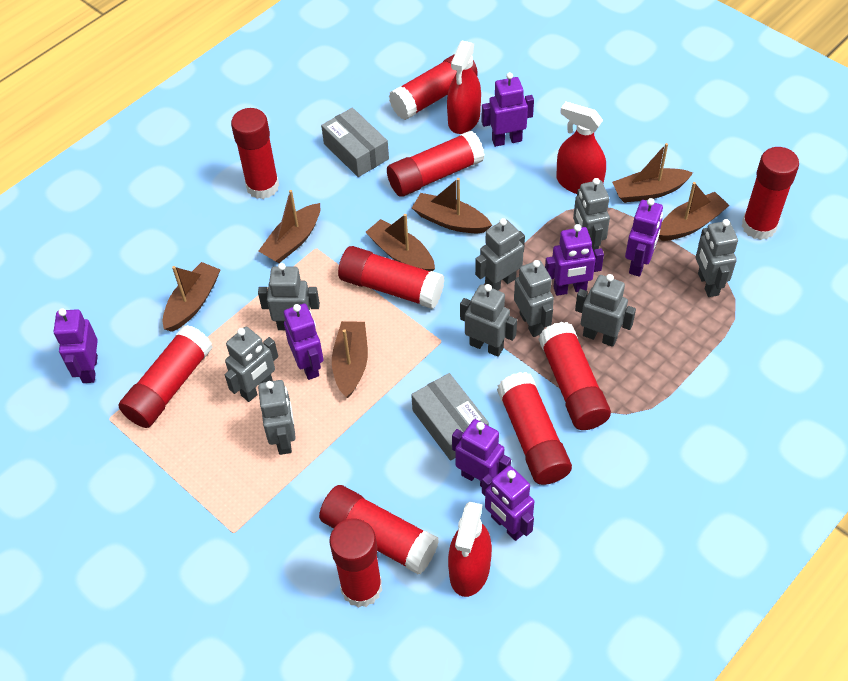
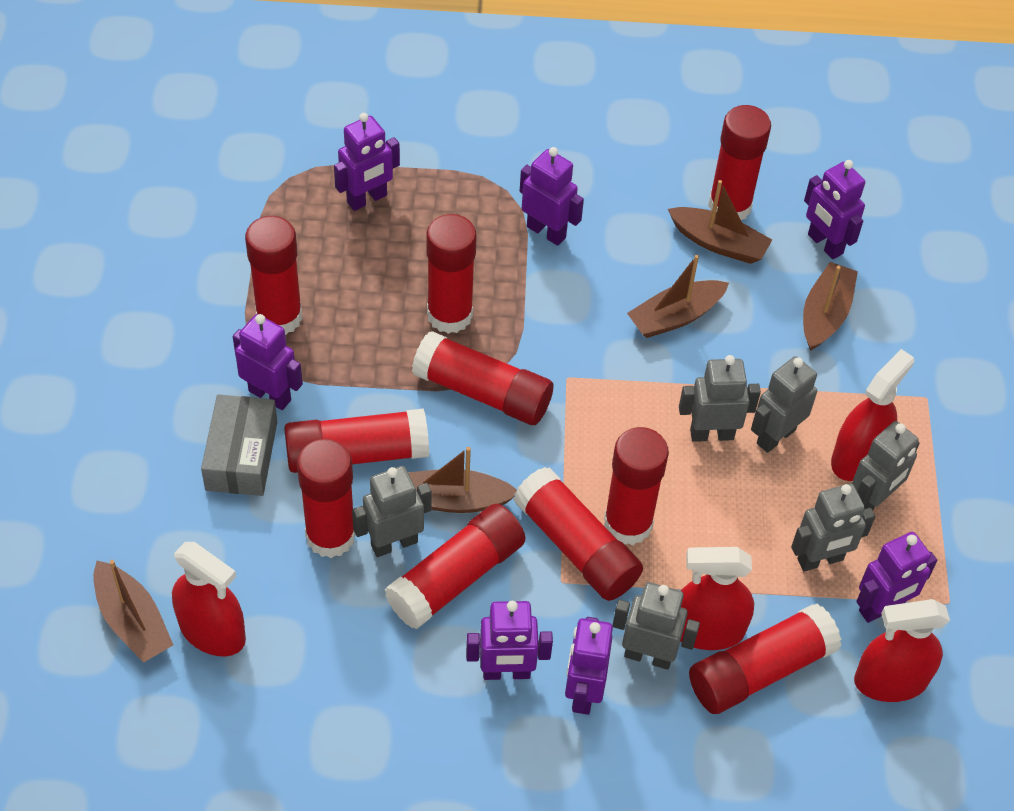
brown boat: [162,262,220,332] [259,190,320,263] [332,321,368,398] [366,214,435,272] [412,178,492,233] [612,143,693,203] [659,182,730,241] = 7 -> [93,560,173,663] [408,447,517,513] [627,255,729,338] [668,180,772,264] [803,262,858,351] = 5
grey box: [321,108,389,177] [411,373,489,461] = 2 -> [201,394,277,496] = 1
grey robot: [225,327,278,402] [258,263,320,330] [258,380,296,455] [460,284,517,357] [475,218,525,290] [514,260,554,337] [573,178,610,252] [575,274,636,347] [696,219,738,297] = 9 -> [352,466,432,557] [613,582,700,670] [679,355,761,442] [751,356,817,453] [791,484,875,571] [852,421,920,510] = 6
red spray bottle: [447,41,481,134] [448,502,492,597] [556,102,606,194] = 3 -> [172,542,246,656] [681,547,754,650] [831,349,914,481] [854,599,950,702] = 4

